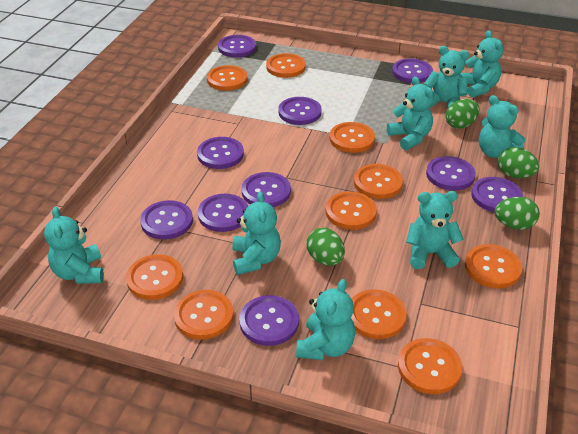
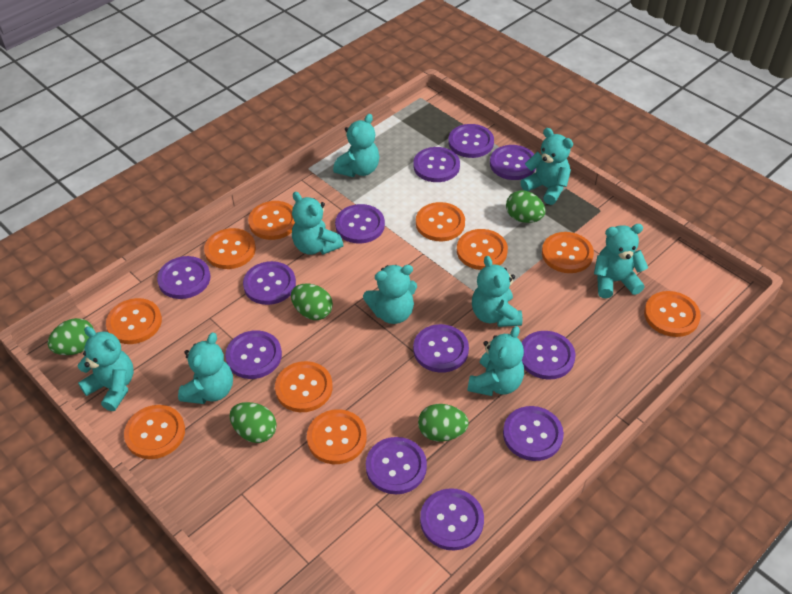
green egg: [306,228,345,266] [446,99,479,129] [494,197,540,230] [498,147,539,178] = 4 -> [47,318,94,355] [229,402,277,443] [291,283,333,320] [418,404,469,442] [506,190,545,223] = 5
purple button: [140,200,193,240] [197,137,244,169] [198,194,248,232] [218,35,256,57] [239,295,299,346] [241,172,291,207] [278,97,322,125] [392,58,433,83] [426,156,476,190] [471,177,523,212] = 10 -> [157,256,211,299] [225,330,282,379] [243,261,296,305] [335,204,385,244] [366,437,427,494] [413,147,460,182] [413,324,469,373] [420,488,484,551] [448,124,494,158] [490,145,536,180] [503,406,564,461] [521,331,575,380] = 12
turquoise teddy bear: [44,207,104,284] [232,191,281,275] [296,279,355,360] [387,76,434,151] [406,191,464,269] [424,46,469,108] [460,30,503,98] [479,95,525,158] = 8 -> [77,326,134,411] [178,332,233,404] [292,192,343,255] [333,114,379,177] [363,265,417,324] [467,326,524,396] [472,256,522,327] [521,128,573,205] [594,224,648,298] = 9

